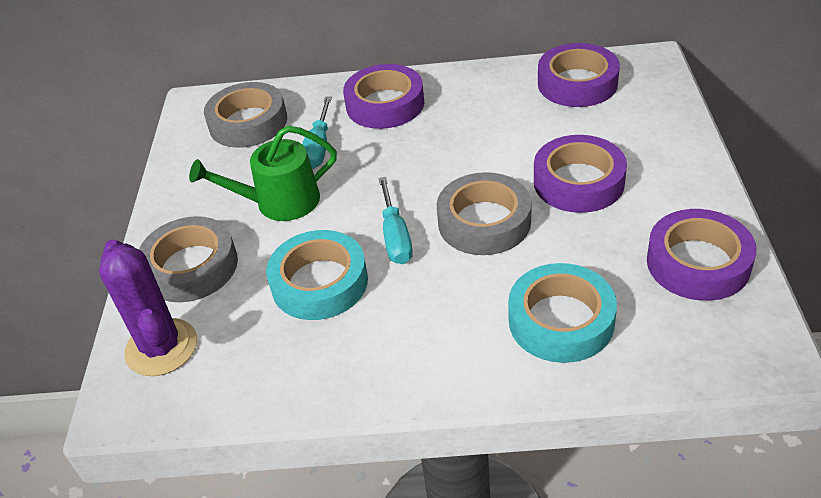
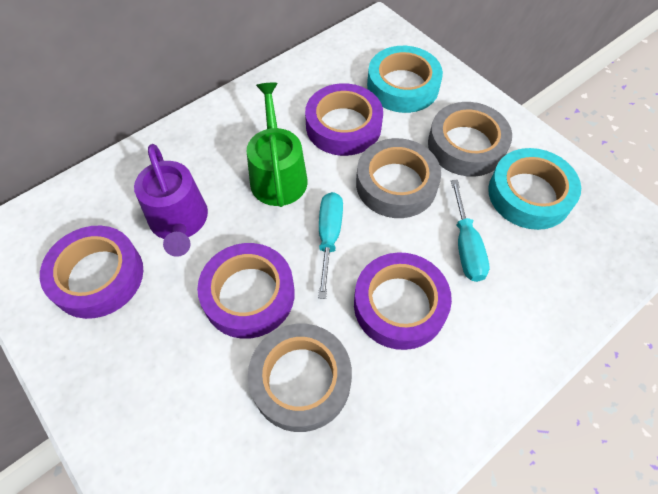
purple cactus: [99,239,197,376] = 1 -> none = 0
purple watering can: none = 0 -> [134,144,208,257] = 1

